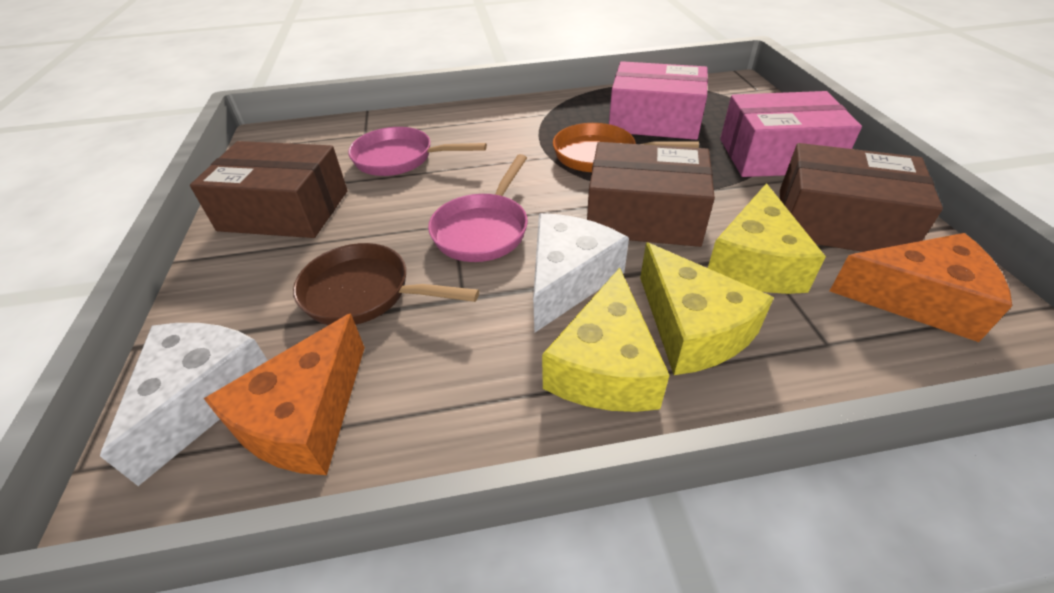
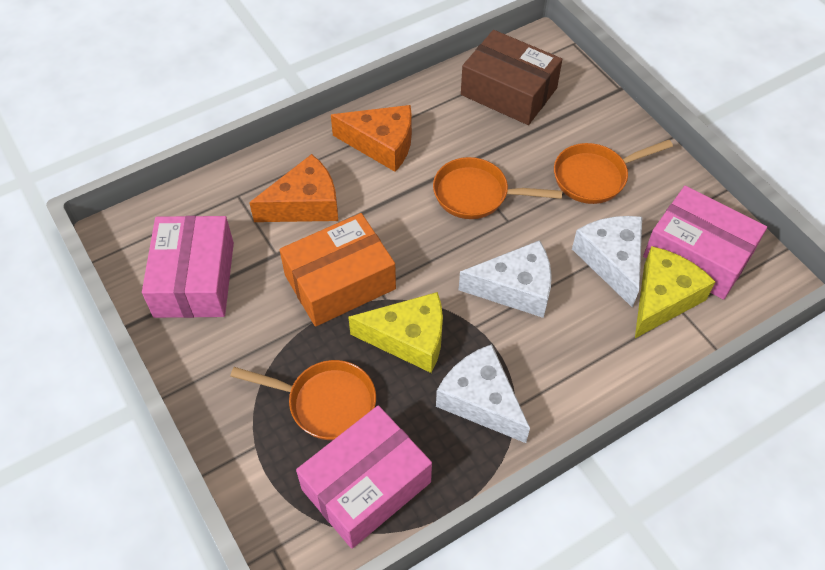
brown box: [190,141,348,238] [587,142,715,247] [780,143,943,252] = 3 -> [461,30,562,125] = 1
brown pan: [293,243,479,325] = 1 -> none = 0
orange box: none = 0 -> [279,213,396,327] = 1
orange pan: [553,123,699,172] = 1 -> [230,360,376,440] [433,157,562,219] [554,140,673,204] = 3
pink box: [609,61,708,140] [720,91,862,177] = 2 -> [142,216,234,318] [296,405,432,549] [643,186,767,300] = 3
pink pan: [348,127,487,176] [428,154,528,262] = 2 -> none = 0
white cheese: [100,323,268,486] [533,213,629,333] = 2 -> [436,344,530,443] [459,240,552,318] [572,216,642,308] = 3
yellow cheese: [542,268,670,412] [640,242,774,375] [708,183,826,294] = 3 -> [348,292,443,373] [635,246,715,338] = 2

